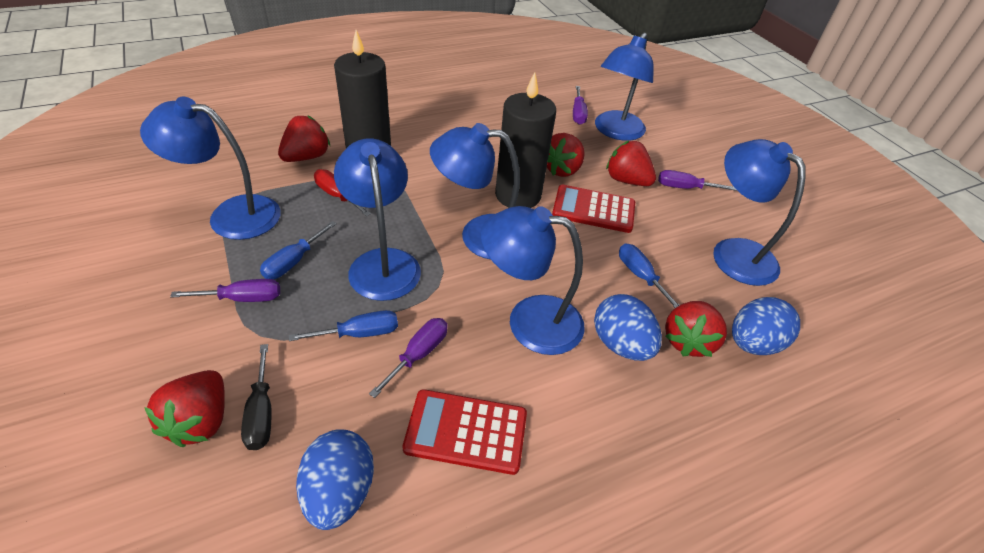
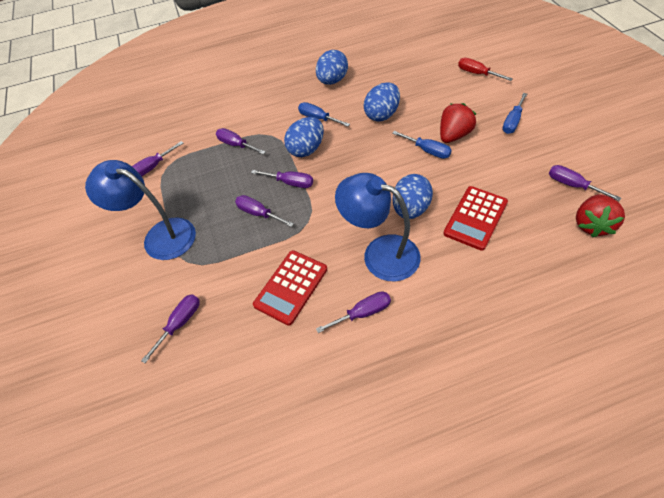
black candle: [334,30,391,148] [495,72,556,208] = 2 -> none = 0
black screwdriver: [241,344,272,450] = 1 -> none = 0
blue egg: [296,429,374,530] [594,294,662,361] [732,297,800,355] = 3 -> [284,117,324,157] [316,50,348,85] [364,82,400,121] [392,174,433,219] = 4
blue lamp: [140,97,281,240] [334,138,421,301] [430,123,520,259] [480,206,585,355] [595,33,654,141] [713,139,806,286] = 6 -> [85,160,196,260] [335,173,421,281] = 2
purple screwdriver: [170,279,280,302] [369,318,447,398] [573,86,588,125] [658,170,737,191] = 4 -> [132,141,183,177] [141,294,200,363] [216,128,266,154] [235,195,294,227] [251,170,313,188] [316,291,391,333] [549,165,621,201] = 7
red strawberry: [144,370,225,447] [278,115,330,162] [547,133,585,177] [606,141,656,186] [665,301,727,357] = 5 -> [440,103,476,143] [576,194,625,238] = 2

